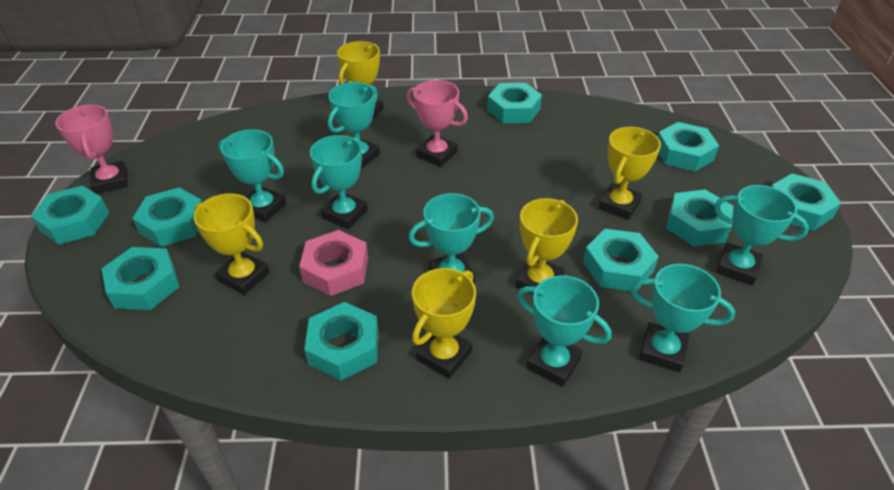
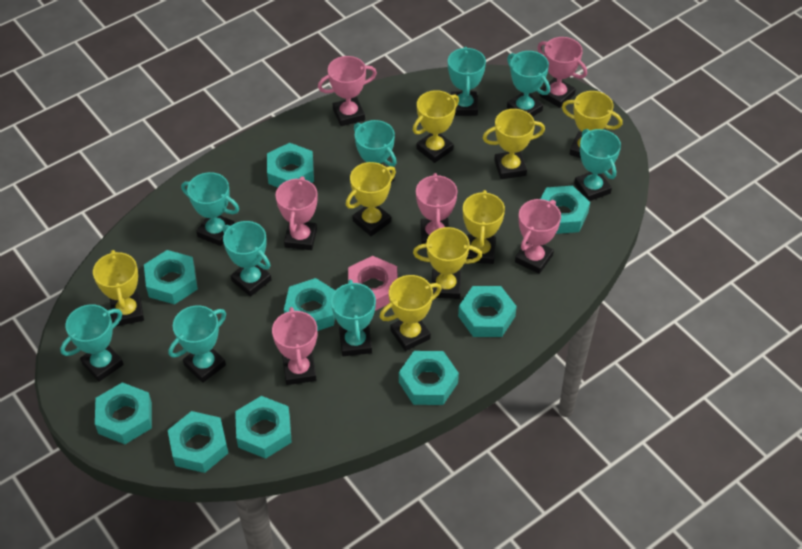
pink trophy: [55,105,128,194] [406,80,468,167] = 2 -> [272,307,317,385] [276,176,317,250] [318,56,377,126] [416,173,458,244] [515,199,561,274] [537,37,587,108] = 6
turquoise trophy: [218,129,286,222] [310,135,368,229] [328,82,380,169] [409,193,494,284] [517,276,612,387] [631,264,735,372] [714,185,809,285] = 7 -> [60,304,124,382] [168,305,226,383] [181,172,239,246] [223,221,271,297] [331,279,376,356] [354,120,397,182] [448,47,486,116] [507,51,550,117] [574,129,621,201] = 9
yellow trophy: [194,194,270,295] [337,41,384,119] [412,268,476,379] [516,198,578,294] [598,127,661,220] = 5 -> [93,250,144,326] [346,162,396,236] [380,275,441,351] [413,90,459,163] [413,227,482,299] [463,190,505,264] [483,109,545,179] [562,91,623,158] = 8

